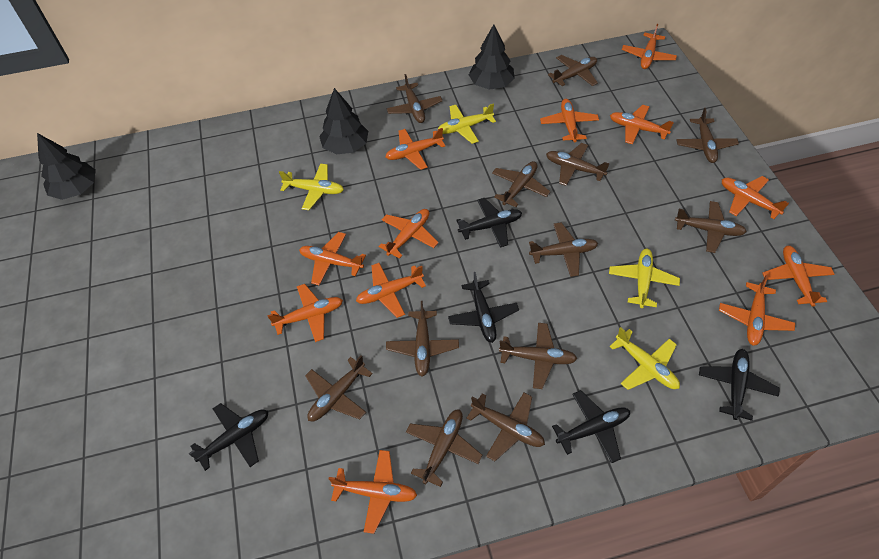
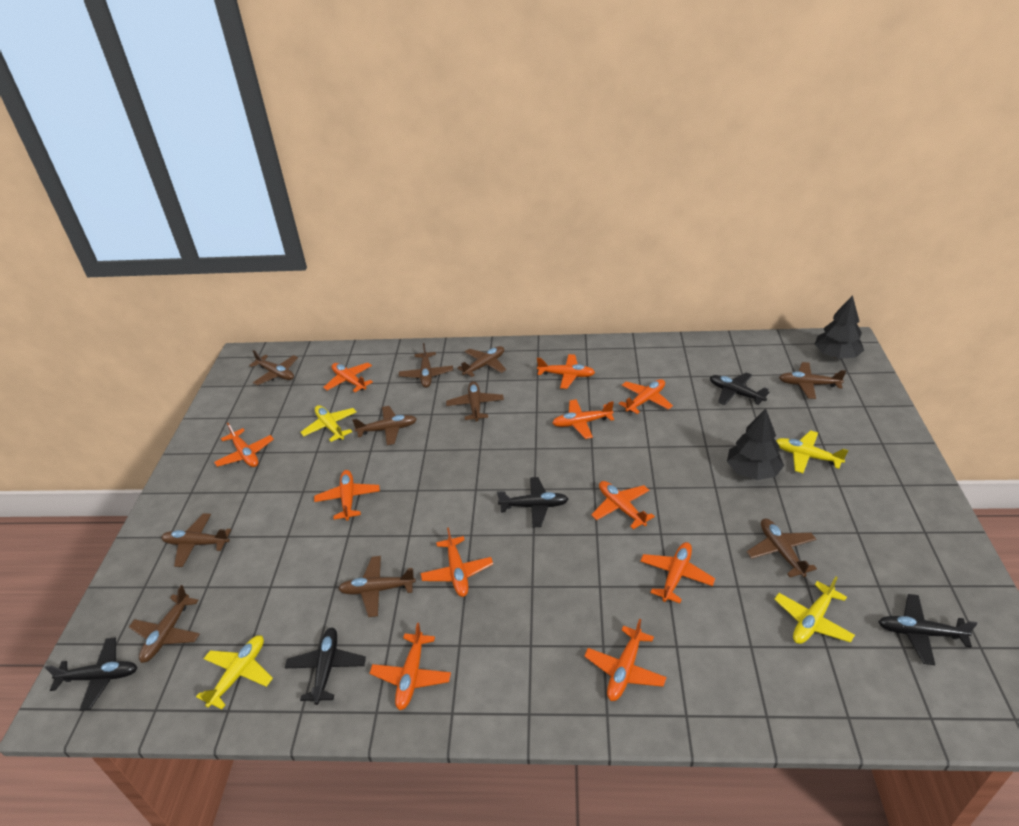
black tree: [37,133,96,200] [319,88,368,154] [469,24,515,90] = 3 -> [727,408,784,480] [815,295,864,359] = 2
brown plane: [305,355,373,421] [386,74,442,123] [386,301,459,377] [406,409,482,487] [467,393,545,461] [492,161,551,207] [499,323,577,389] [529,222,598,277] [546,143,610,186] [548,55,598,86] [675,201,747,253] [676,108,739,163] = 12 -> [129,585,200,663] [161,513,231,567] [249,350,298,385] [338,556,416,617] [352,406,417,445] [399,343,453,388] [446,381,504,421] [457,346,506,377] [747,519,817,577] [779,362,846,399] = 10
orange plane: [267,284,343,342] [299,232,366,285] [329,450,417,534] [356,263,426,318] [379,209,439,259] [385,128,445,170] [540,99,599,143] [610,105,674,144] [622,24,677,69] [719,275,795,346] [722,176,789,219] [762,246,835,307] = 12 -> [214,423,274,467] [314,470,380,520] [323,363,373,392] [369,623,451,710] [421,527,493,597] [537,354,595,389] [552,399,614,439] [584,618,667,701] [591,481,655,529] [619,379,673,414] [640,542,715,603] = 11

